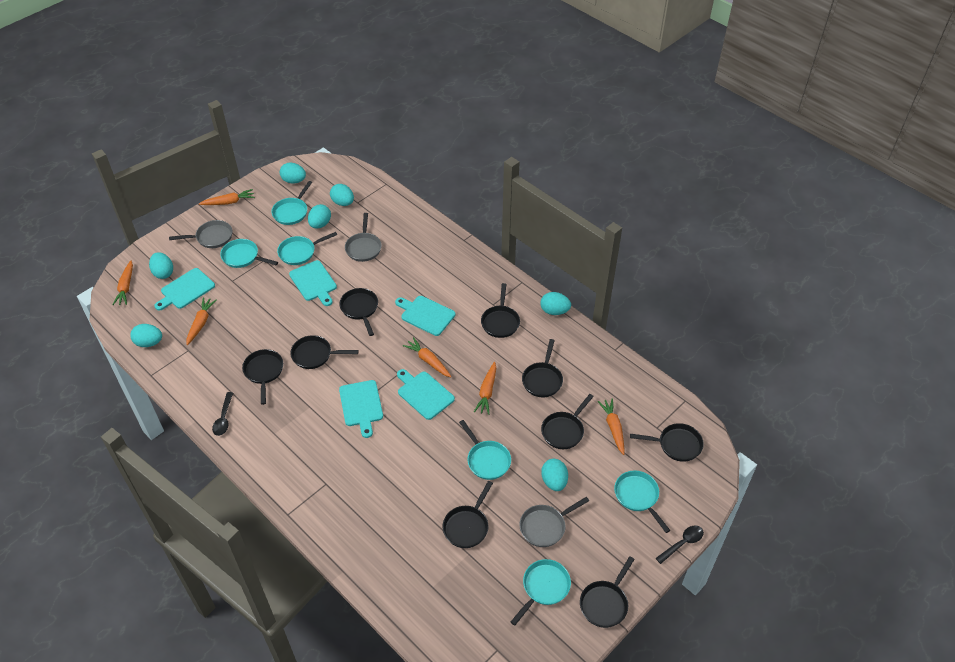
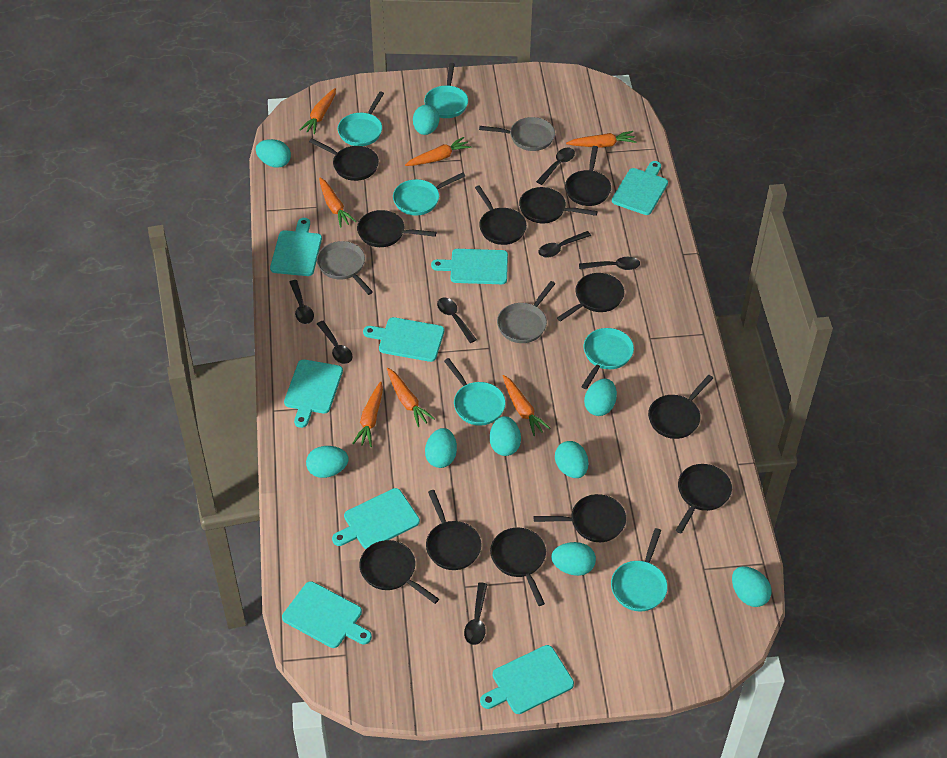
black pan: [242,349,283,405] [290,335,359,369] [339,288,378,336] [442,481,493,548] [481,283,520,338] [522,339,563,397] [541,394,594,449] [580,556,635,628] [630,423,704,462] = 9 -> [309,138,379,181] [357,210,436,247] [359,540,439,604] [426,490,482,570] [475,185,527,245] [490,528,546,606] [519,187,598,223] [534,494,626,542] [557,273,624,322] [565,146,611,206] [648,375,713,439] [676,464,732,533] = 12
black spoon: [212,392,233,436] [656,526,704,564] = 2 -> [289,280,314,324] [317,321,352,364] [437,298,477,343] [464,583,487,645] [536,148,575,185] [539,231,591,258] [579,257,640,270] = 7
orange carrot: [112,261,133,305] [186,297,217,345] [199,189,255,205] [403,337,452,377] [474,362,496,415] [598,398,625,455] = 6 -> [300,88,336,134] [319,178,356,228] [352,382,383,447] [387,368,435,427] [405,137,471,166] [503,375,551,436] [566,131,636,148] = 7
turquoise cutting board: [154,268,215,310] [289,260,337,306] [339,380,383,438] [395,296,455,336] [397,369,455,420] = 5 -> [270,218,322,276] [282,581,372,648] [284,359,343,428] [332,488,420,549] [363,317,444,362] [431,249,508,284] [480,645,574,714] [612,161,668,215] = 8
turquoise egg: [130,324,162,347] [149,252,173,279] [280,163,306,183] [308,204,331,229] [330,184,354,206] [540,292,571,315] [541,459,568,491] = 7 -> [256,139,291,168] [306,446,349,478] [413,105,439,135] [425,428,457,468] [490,416,521,456] [551,542,596,576] [555,441,588,478] [584,379,617,416] [732,566,772,607] = 9

